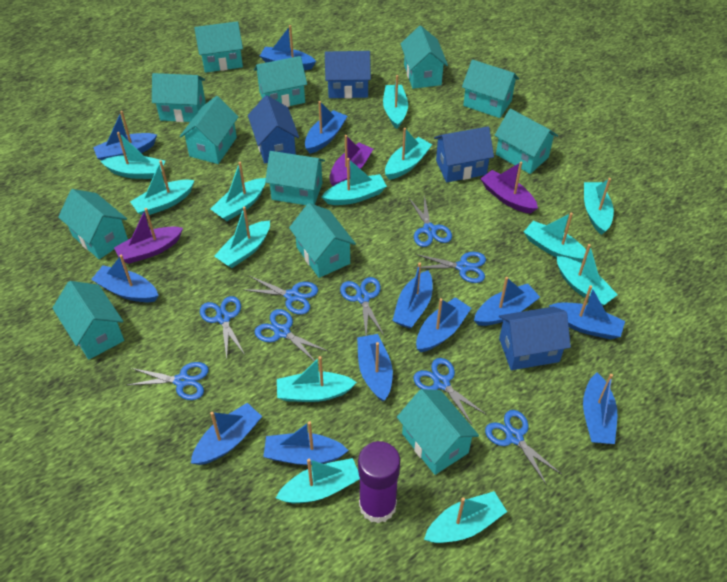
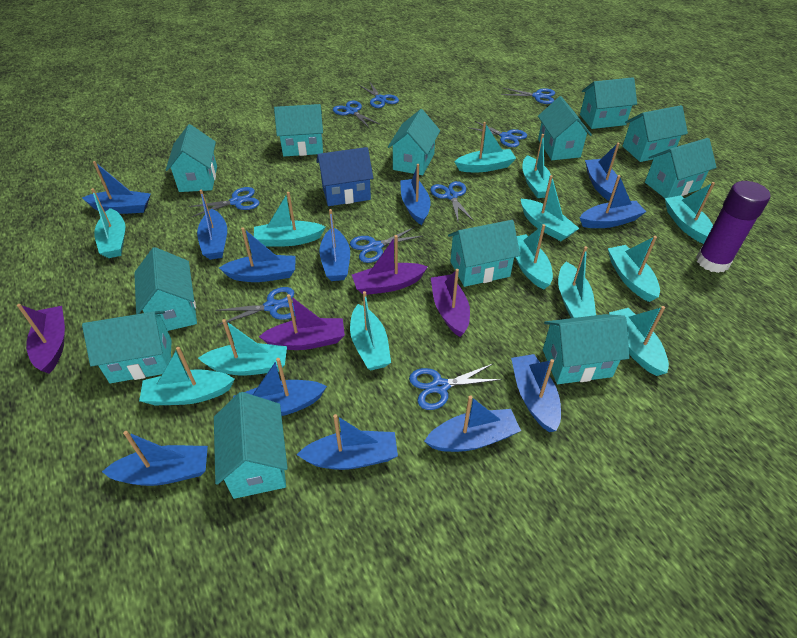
blue house: [248,95,299,163] [325,51,371,99] [434,126,494,182] [499,307,571,370] = 4 -> [316,147,373,206] = 1
purple boat: [114,208,183,264] [330,135,373,186] [481,162,538,214] = 3 -> [17,304,65,374] [259,294,345,350] [352,235,428,295] [431,269,470,337] = 4

